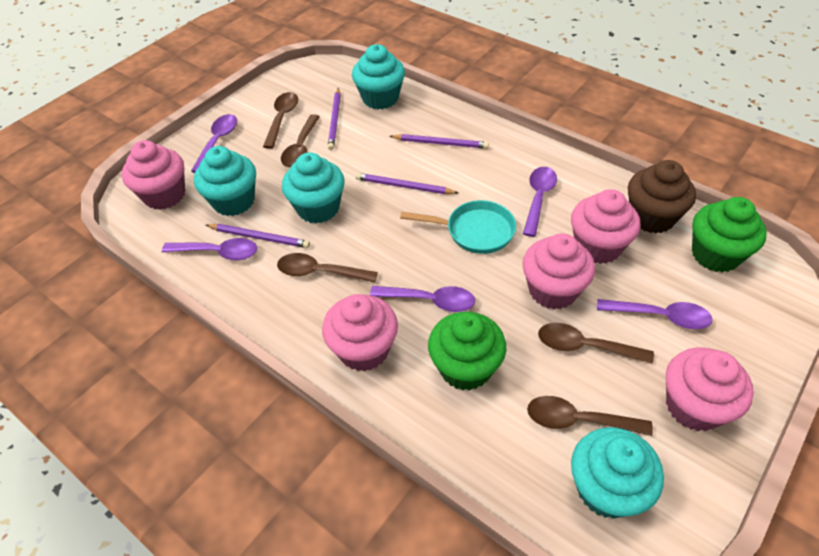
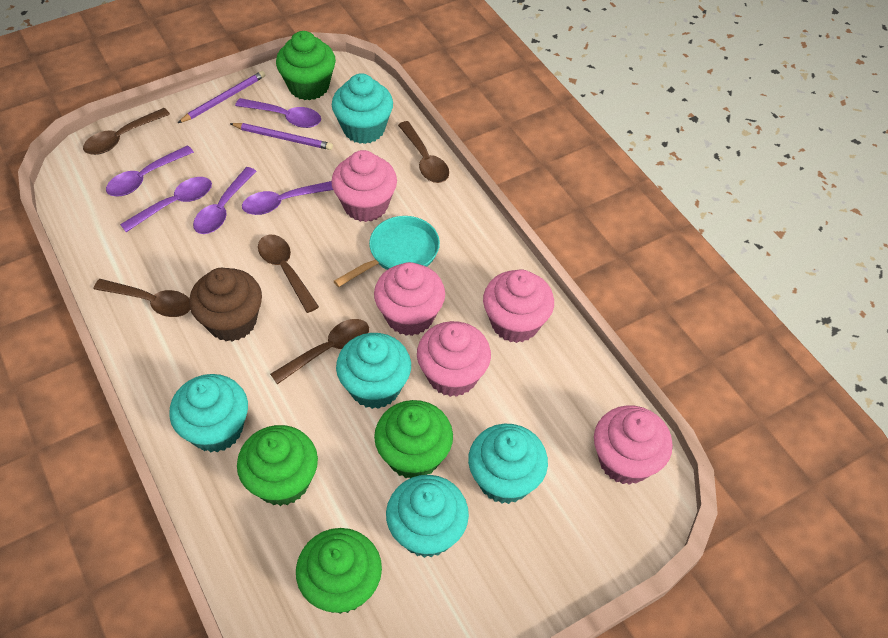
green cupcake: [428,312,506,391] [692,197,767,273] = 2 -> [237,425,318,506] [276,31,336,100] [296,528,382,614] [374,400,453,478] = 4
purple pencil: [206,224,310,248] [328,88,340,150] [355,173,458,194] [390,134,489,149] = 4 -> [178,71,266,123] [230,123,333,150] = 2
turquoise cupcake: [194,146,256,216] [282,152,345,224] [352,44,405,109] [571,427,664,519] = 4 -> [169,374,248,453] [332,73,393,144] [336,333,411,409] [386,475,469,558] [468,424,548,504] = 5

